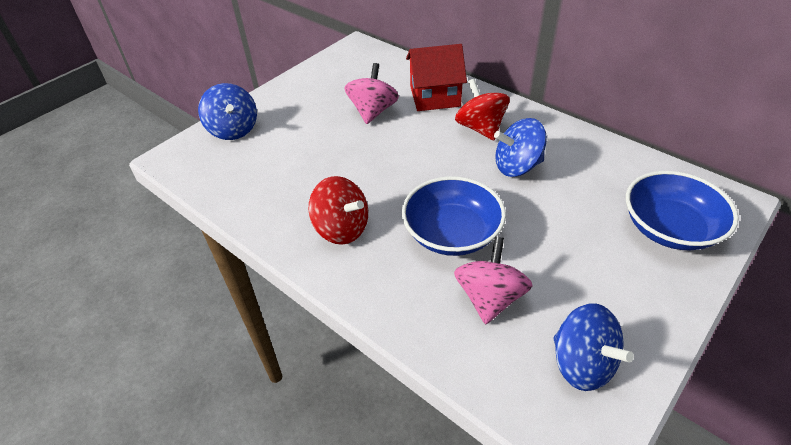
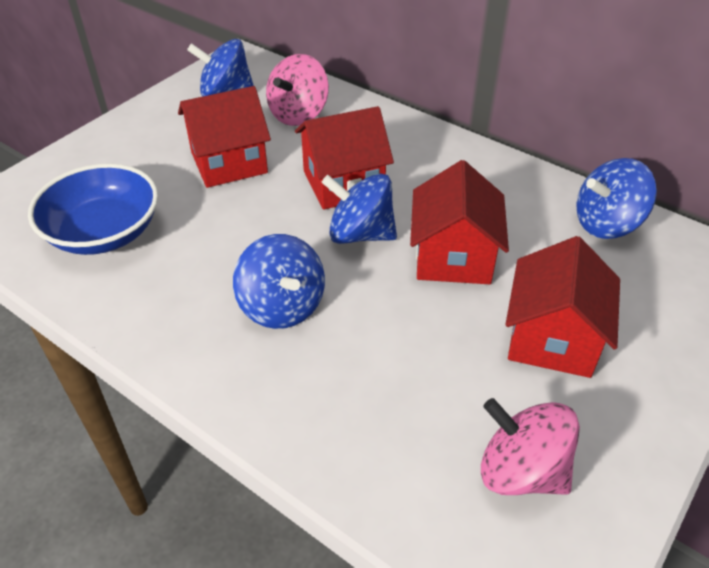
blue bowl: [402,176,506,256] [626,171,738,250] = 2 -> [28,163,158,255] = 1
blue spinning top: [198,83,257,140] [494,118,547,177] [553,303,634,391] = 3 -> [187,39,254,97] [233,234,325,329] [321,173,397,244] [576,158,657,239] = 4
red house: [406,44,467,111] = 1 -> [178,86,271,188] [295,106,394,210] [410,160,509,284] [505,236,620,378] = 4
red spinning top: [309,176,368,245] [455,79,510,140] = 2 -> none = 0

